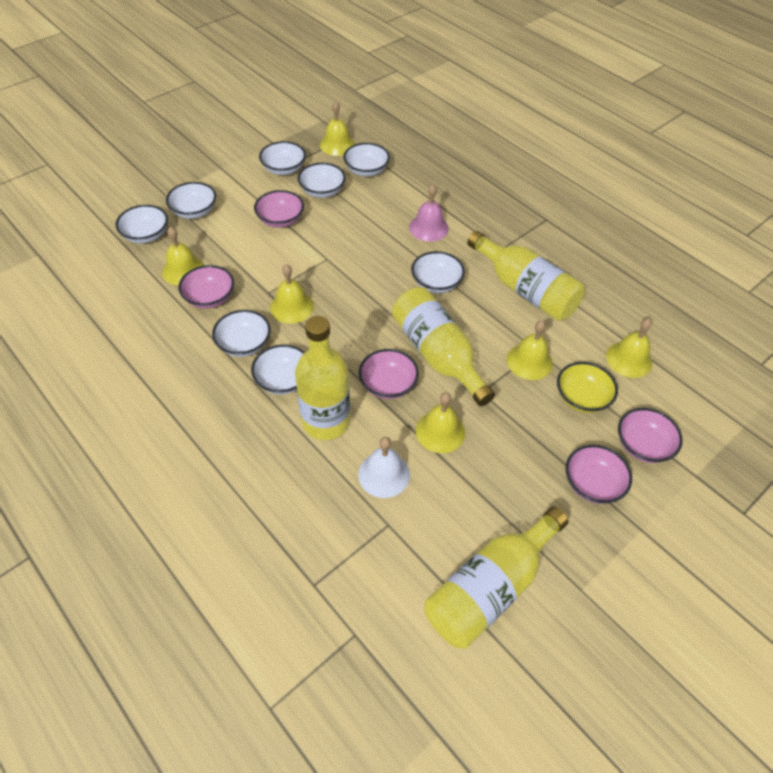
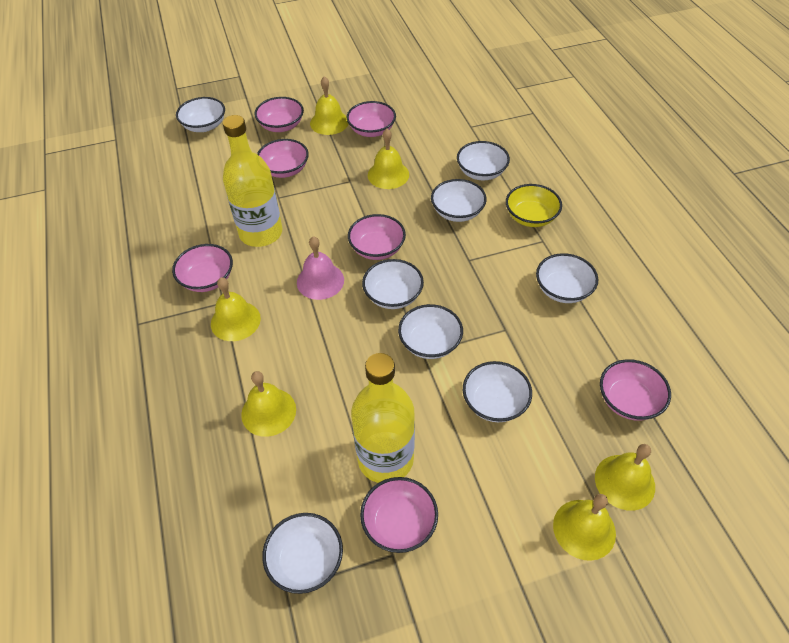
pink bowl: [178,265,234,309] [254,190,304,228] [359,349,419,399] [566,445,632,504] [618,408,683,463] = 5 -> [172,244,233,292] [255,97,304,132] [257,139,309,178] [347,101,396,137] [348,214,406,260] [360,477,438,553] [600,359,671,421] = 7
white bell: [358,437,410,498] = 1 -> none = 0
yellow bottle: [295,316,350,440] [392,287,495,406] [424,507,568,649] [467,231,585,321] = 4 -> [223,115,282,247] [351,353,415,483] = 2

